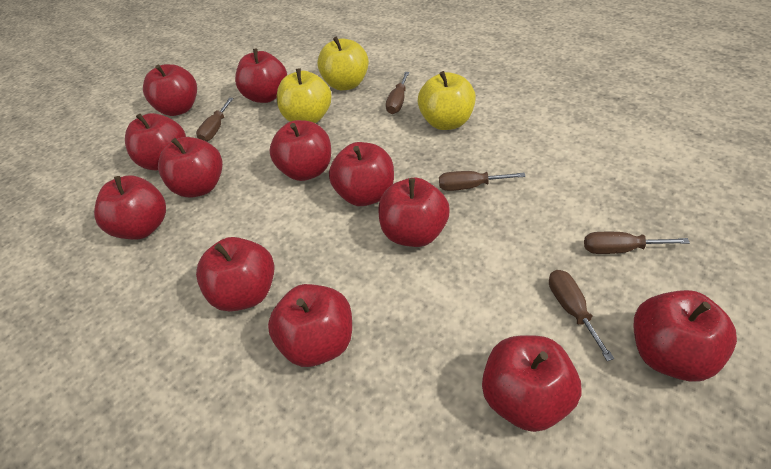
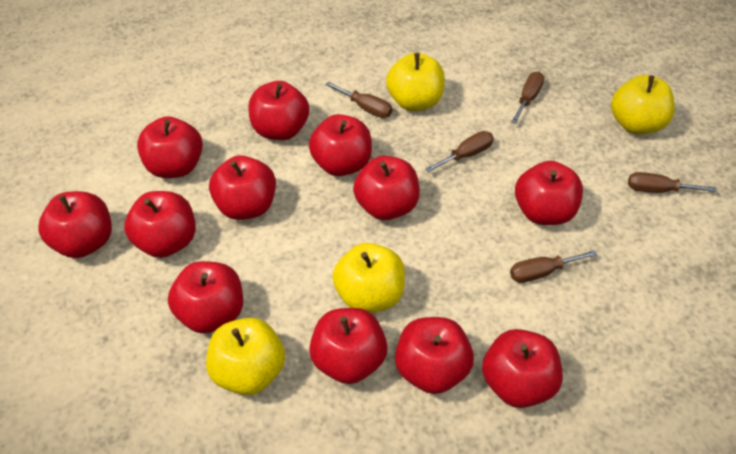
yellow apple: [277,68,332,123] [317,37,369,90] [418,71,476,130] = 3 -> [206,318,285,395] [332,243,405,313] [386,53,445,111] [611,75,675,134] = 4

